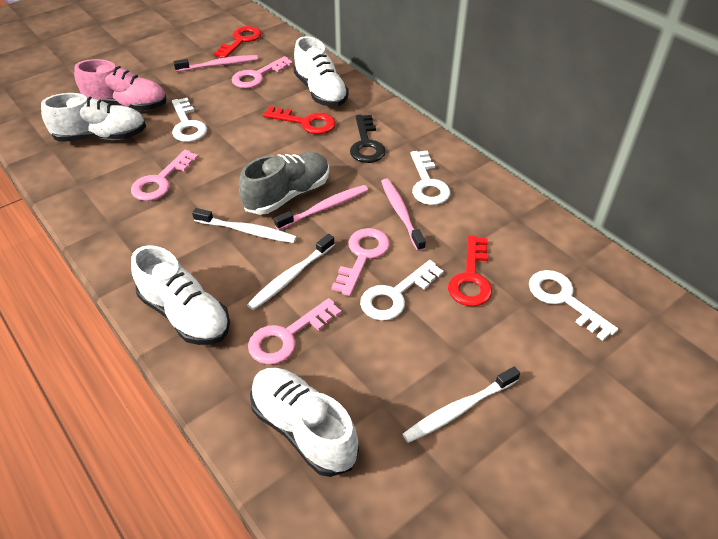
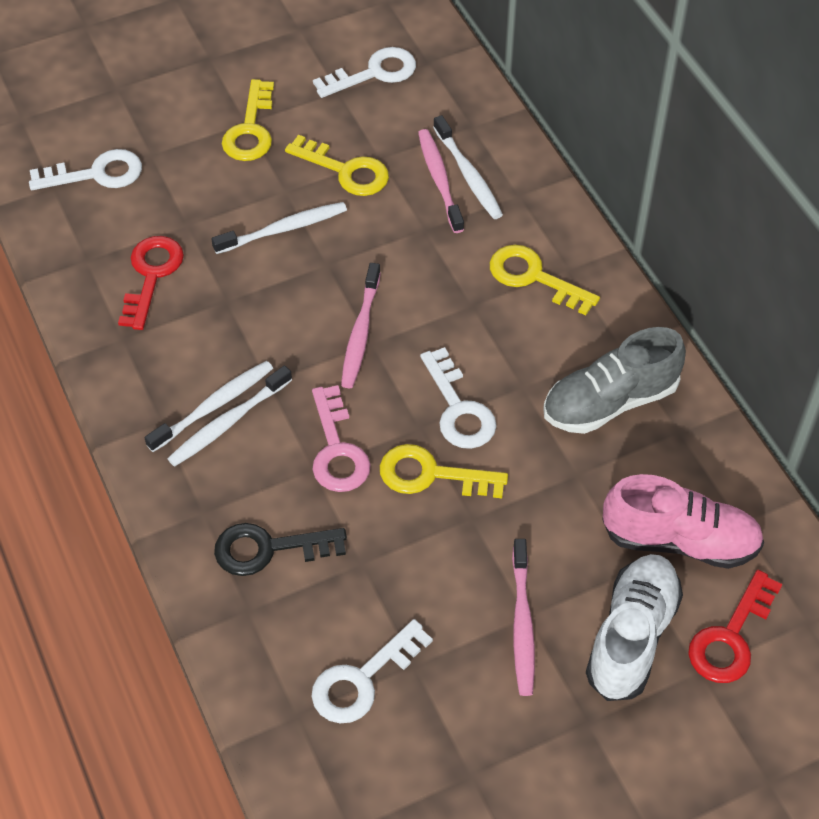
pink key: [131,150,198,201] [232,56,293,88] [248,298,342,365] [331,228,390,296] = 4 -> [312,385,371,492] = 1
red key: [213,26,262,58] [263,106,336,134] [448,235,492,306] = 3 -> [118,236,184,330] [688,570,783,683] = 2
white shoe: [41,93,146,142] [131,245,230,345] [250,367,359,477] [293,36,349,107] = 4 -> [586,554,683,701] = 1
white toothbrush: [192,208,297,243] [247,234,335,310] [403,367,520,443] = 3 -> [145,361,273,452] [167,366,292,467] [211,202,347,254] [433,115,503,219] = 4
yellow key: none = 0 -> [222,79,274,161] [285,135,389,196] [380,444,508,498] [490,245,600,315] = 4

